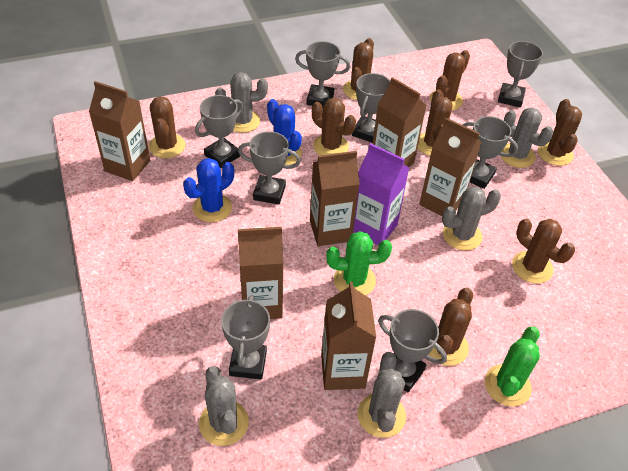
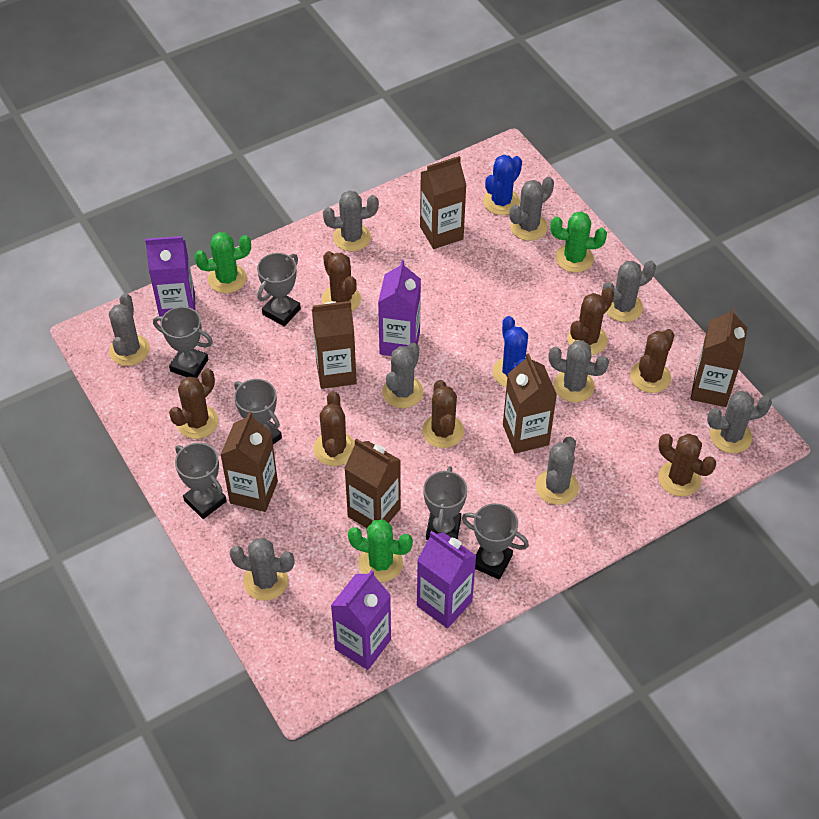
brown cactus: [149,96,185,158] [312,98,356,155] [343,38,374,100] [418,89,453,156] [428,288,473,366] [430,50,470,110] [512,219,575,283] [538,99,582,166] = 8 -> [169,369,218,439] [313,391,355,466] [322,251,361,311] [422,380,464,448] [568,288,614,355] [630,329,674,393] [658,434,716,497] = 7
green cactus: [326,231,392,295] [485,326,540,407] = 2 -> [194,232,251,293] [348,519,413,582] [550,212,607,273] = 3
grey cactus: [199,366,249,446] [215,72,268,133] [357,352,406,438] [442,187,501,250] [500,107,553,168] = 5 -> [109,293,150,366] [229,538,295,601] [323,191,379,251] [382,342,423,408] [510,177,554,241] [536,437,579,505] [549,340,609,402] [602,261,656,322] [707,391,772,453] = 9
grey trophy: [195,95,243,168] [221,295,270,379] [238,131,301,205] [295,41,350,107] [352,73,390,143] [378,309,447,392] [463,116,519,189] [498,41,543,108] = 8 -> [153,307,213,378] [175,443,227,519] [234,379,282,445] [257,253,301,326] [423,466,467,540] [462,503,529,580] = 6
purple carton: [353,143,409,246] = 1 -> [145,236,195,322] [331,570,391,670] [378,260,421,356] [417,531,476,628] = 4

